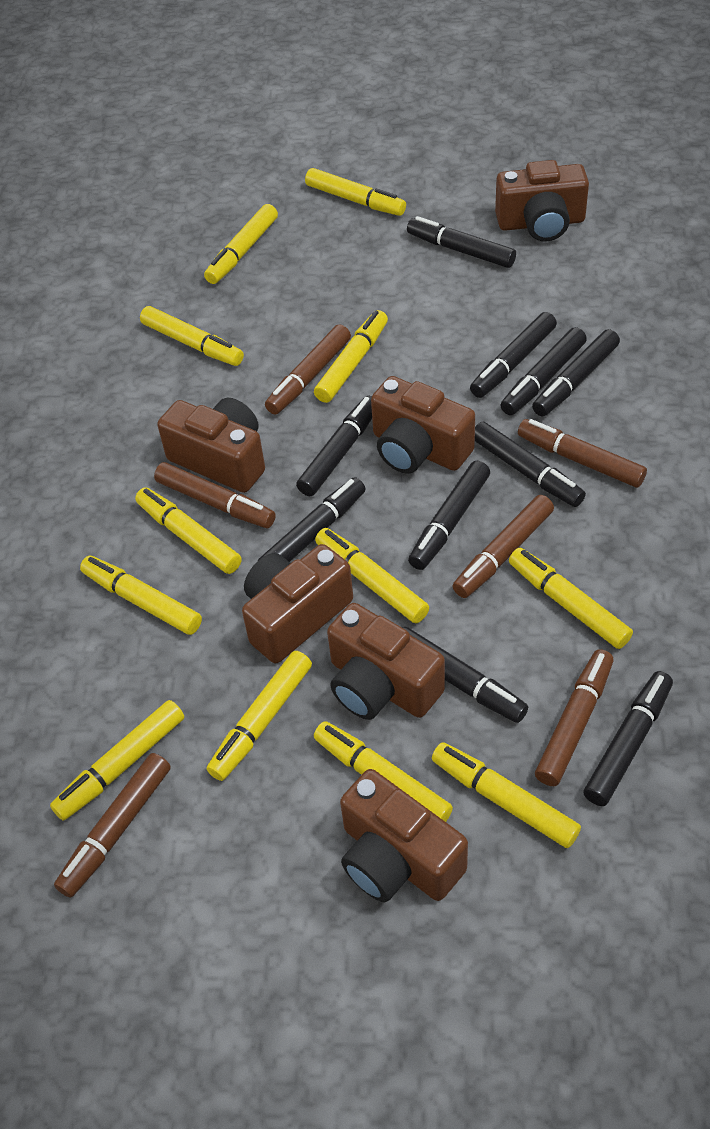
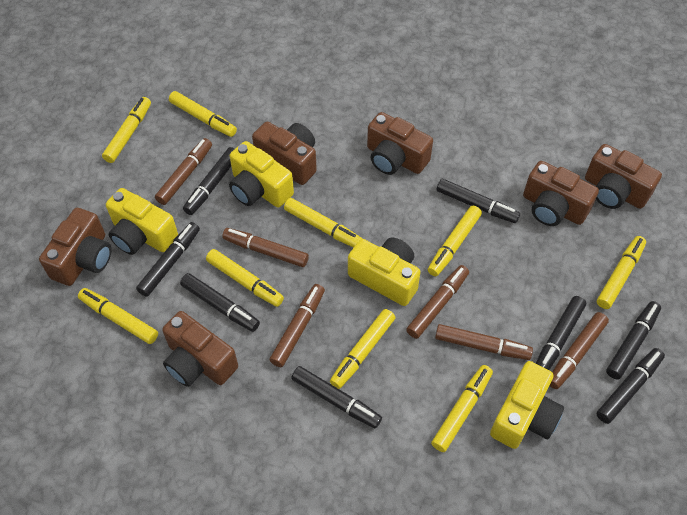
black marker: [258,477,366,562] [296,396,372,496] [402,627,528,723] [407,216,516,268] [408,461,490,570] [470,312,557,398] [475,422,586,507] [500,327,587,415] [532,329,620,416] [583,671,673,806] = 10 -> [136,222,200,297] [180,273,260,332] [183,147,234,215] [291,366,382,429] [436,179,520,223] [536,296,586,370] [597,348,665,424] [606,301,661,379] = 8
yellow camera: none = 0 -> [106,188,178,255] [229,141,294,208] [348,238,421,306] [490,361,564,449] = 4
yellow marker: [50,700,184,821] [80,556,202,635] [135,487,242,574] [140,306,244,366] [204,204,278,284] [207,651,312,781] [305,168,406,216] [314,310,388,403] [314,721,453,822] [315,528,429,623] [432,742,581,848] [509,548,633,649] = 12 -> [78,288,158,344] [102,97,151,163] [169,91,237,137] [206,249,284,307] [284,198,362,248] [330,309,395,389] [428,206,482,276] [431,365,493,452] [597,236,646,309] = 9

